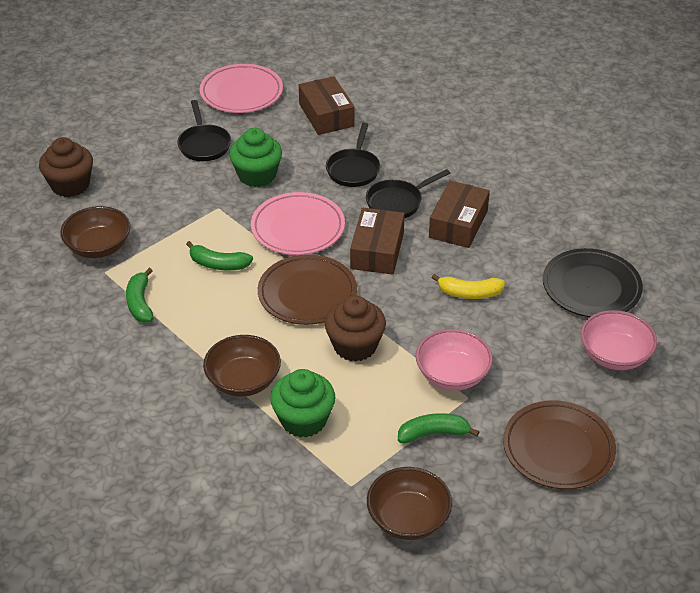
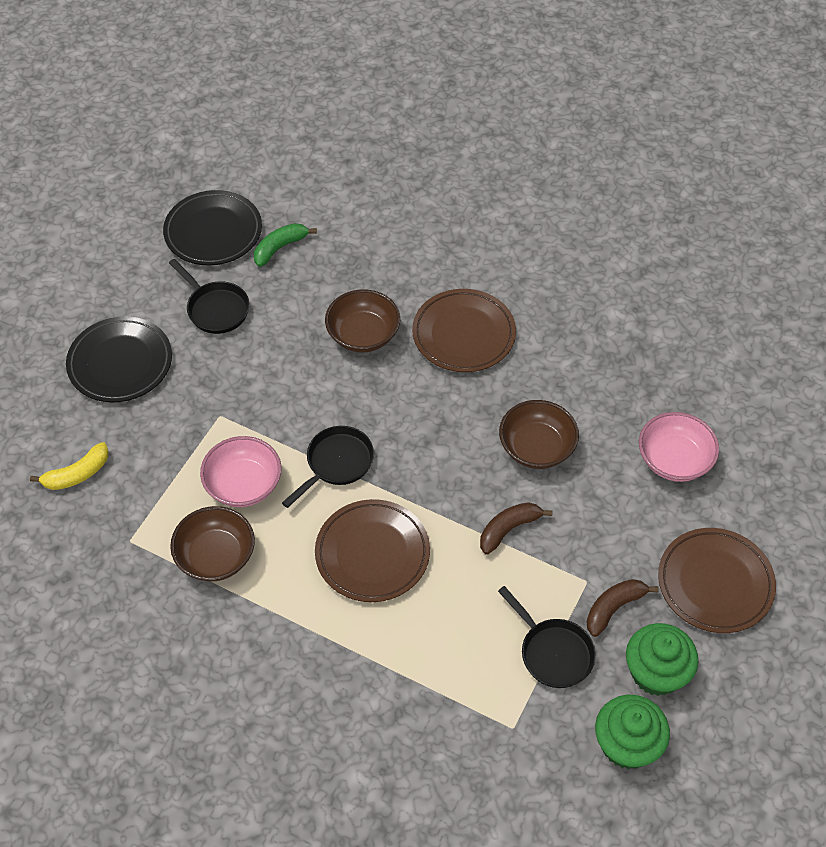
black plate: [543,248,643,317] = 1 -> [66,316,172,402] [163,190,262,265] = 2
brown banana: none = 0 -> [480,502,553,555] [586,579,659,637] = 2
brown box: [299,76,354,135] [350,208,405,275] [429,181,490,248] = 3 -> none = 0
brown cupcake: [39,137,93,197] [325,296,386,362] = 2 -> none = 0
brown plate: [258,254,357,325] [503,400,616,489] = 2 -> [315,499,430,602] [412,289,516,372] [658,528,776,633] = 3
green banana: [126,268,154,322] [186,241,253,270] [398,413,479,443] = 3 -> [254,223,317,267] = 1
pink plate: [200,64,283,113] [251,192,345,255] = 2 -> none = 0

